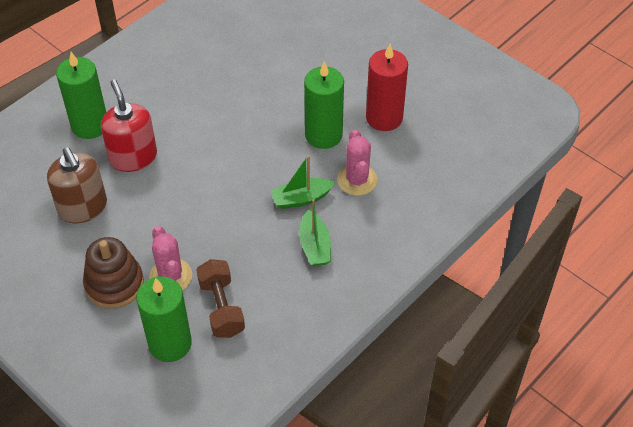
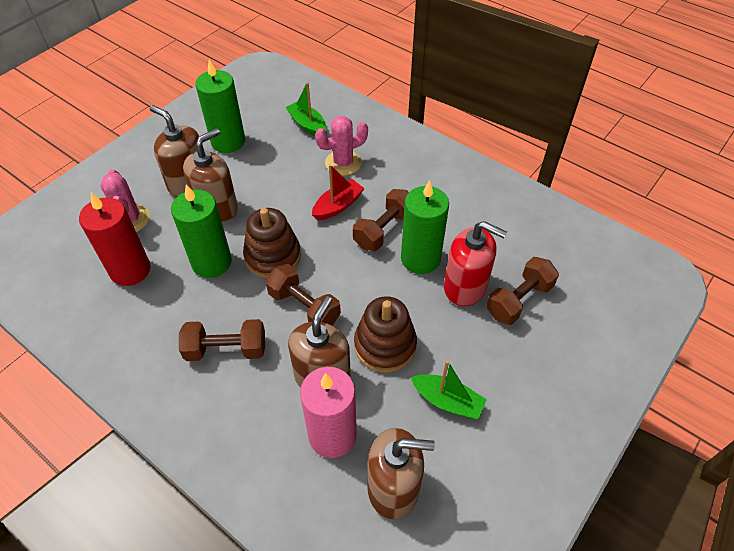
brown dumbbell: [196,259,245,338] = 1 -> [179,319,265,361] [265,264,341,326] [353,189,409,251] [486,257,559,325] = 4
brown soap dispenser: [47,147,107,223] = 1 -> [150,105,199,197] [183,128,238,223] [288,296,351,388] [367,428,435,520] = 4
brown stacking toy: [83,237,144,309] = 1 -> [243,208,301,278] [354,296,417,373] = 2
pink candle: none = 0 -> [300,367,357,458] = 1
red boat: none = 0 -> [312,164,365,220] = 1

